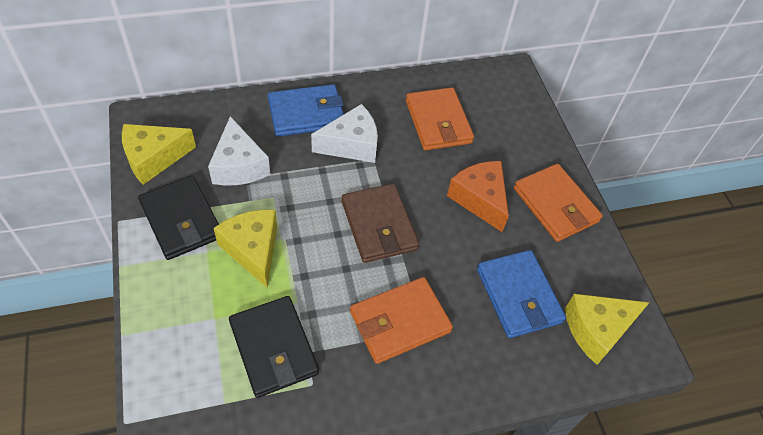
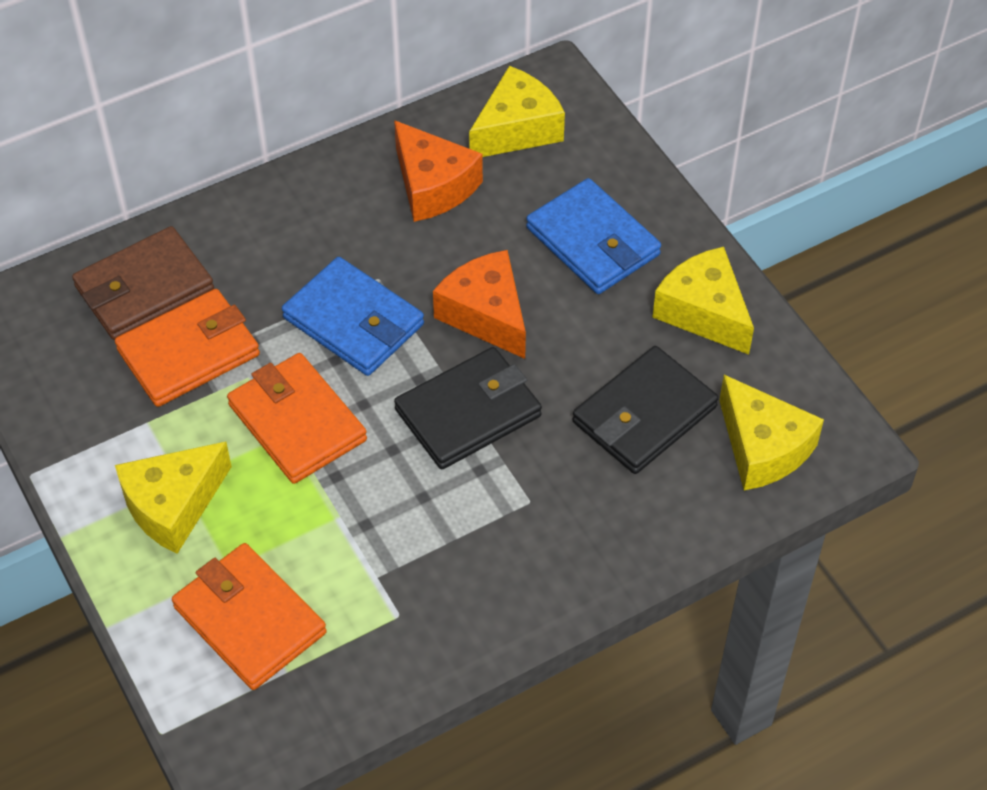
orange cheese: [447,161,509,232] = 1 -> [394,120,483,222] [433,250,526,359] = 2
white cheese: [208,116,270,186] [311,104,378,163] = 2 -> none = 0
yellow cheese: [122,124,196,185] [214,210,277,288] [565,294,650,365] = 3 -> [115,442,232,554] [469,66,565,157] [652,247,754,355] [719,375,824,491] = 4

